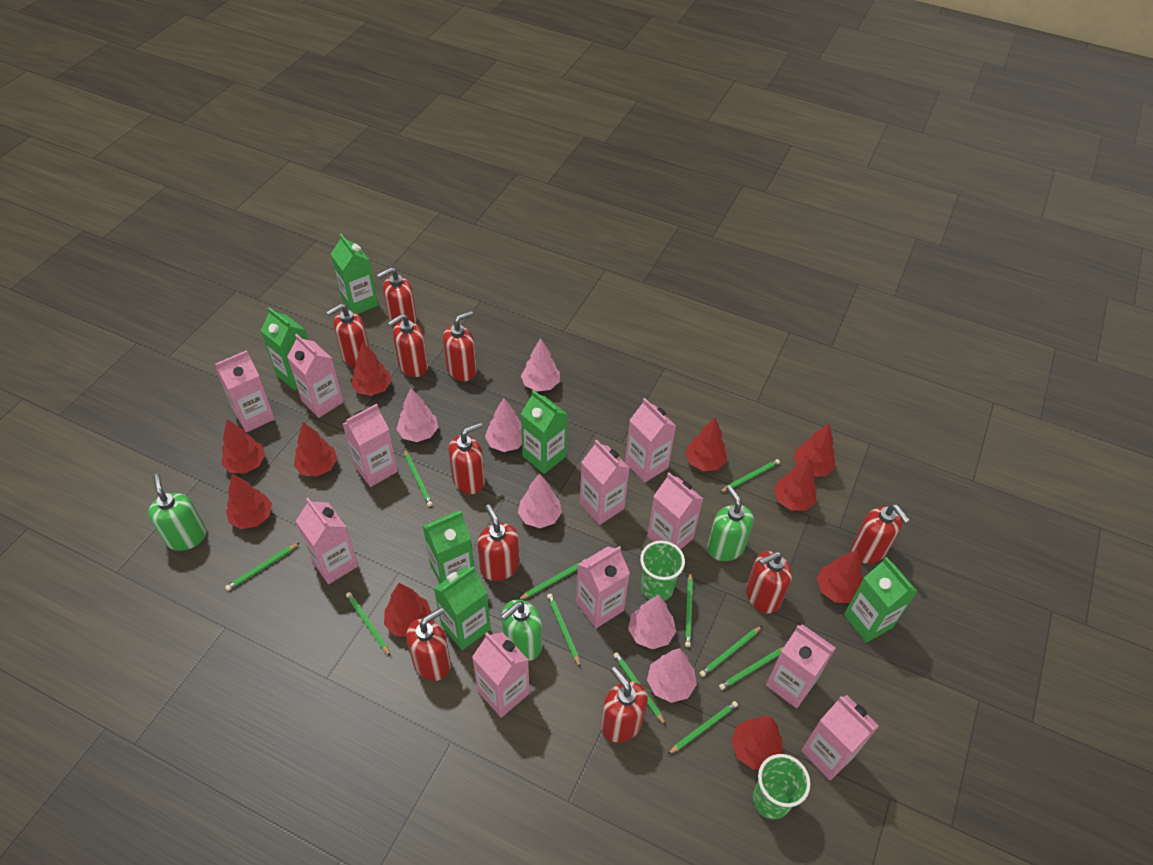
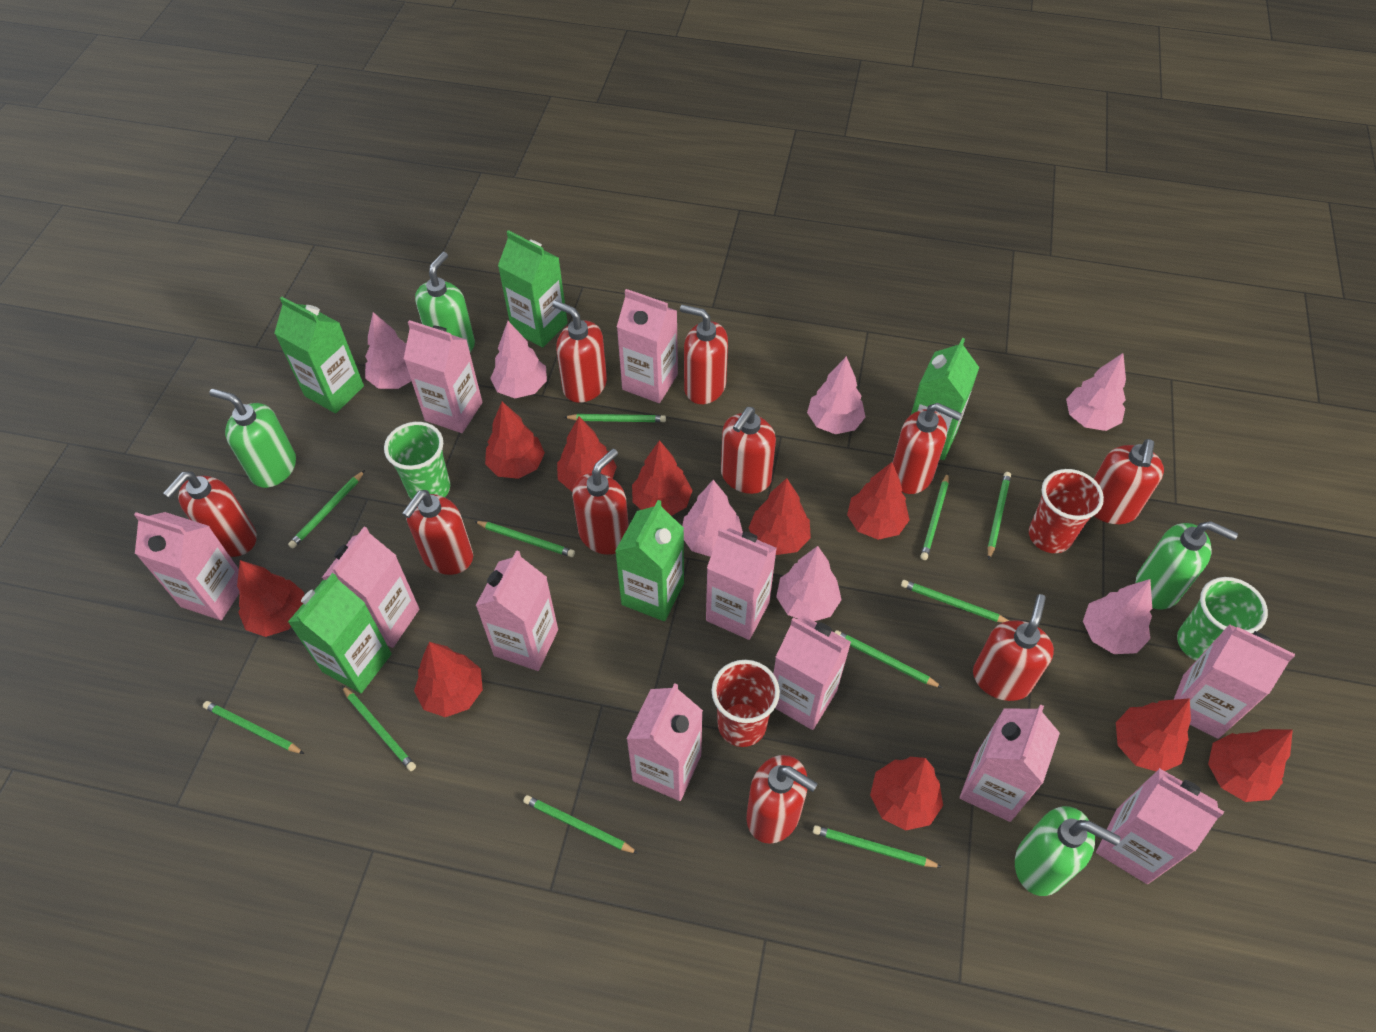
green carton: [261,307,308,390] [331,234,378,314] [423,511,474,583] [434,566,491,650] [521,390,567,474] [844,557,918,643] = 6 -> [274,297,364,413] [288,573,392,693] [498,230,568,348] [615,500,684,621] [911,338,979,460] = 5
green soap dispenser: [148,474,206,551] [501,600,542,661] [707,485,754,561] = 3 -> [209,389,296,488] [415,252,475,352] [1015,806,1121,896] [1136,521,1238,610] = 4
pink tree: [397,388,438,442] [485,398,522,452] [518,473,562,528] [521,338,560,391] [628,595,676,649] [647,648,697,703] = 6 -> [365,312,411,389] [490,321,547,398] [682,480,743,557] [776,546,842,621] [807,356,865,434] [1066,353,1126,431] [1083,579,1152,654] = 7
red cup: none = 0 -> [712,660,780,747] [1029,469,1104,553] = 2

